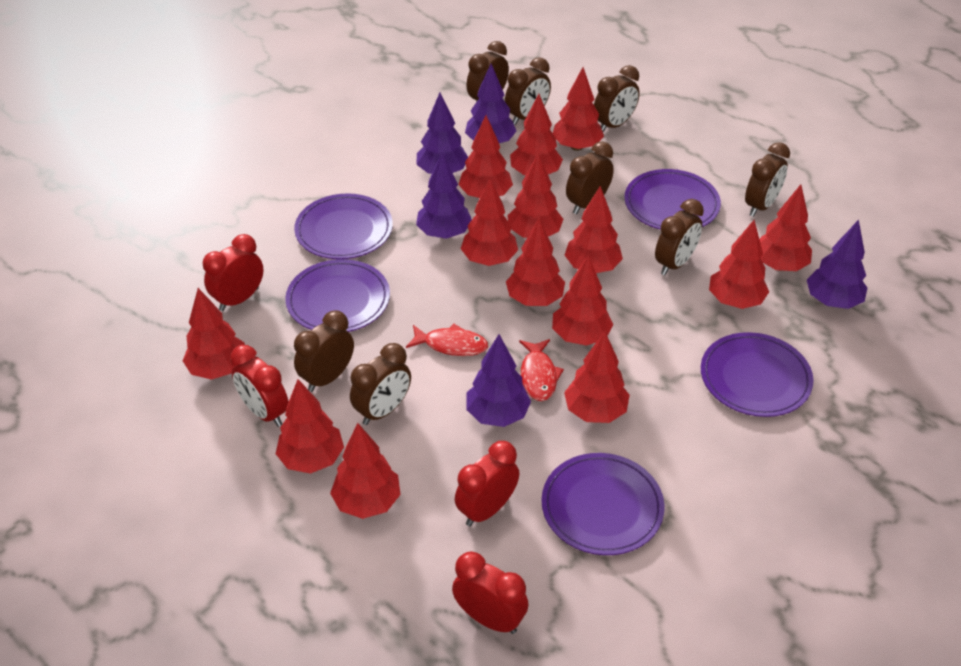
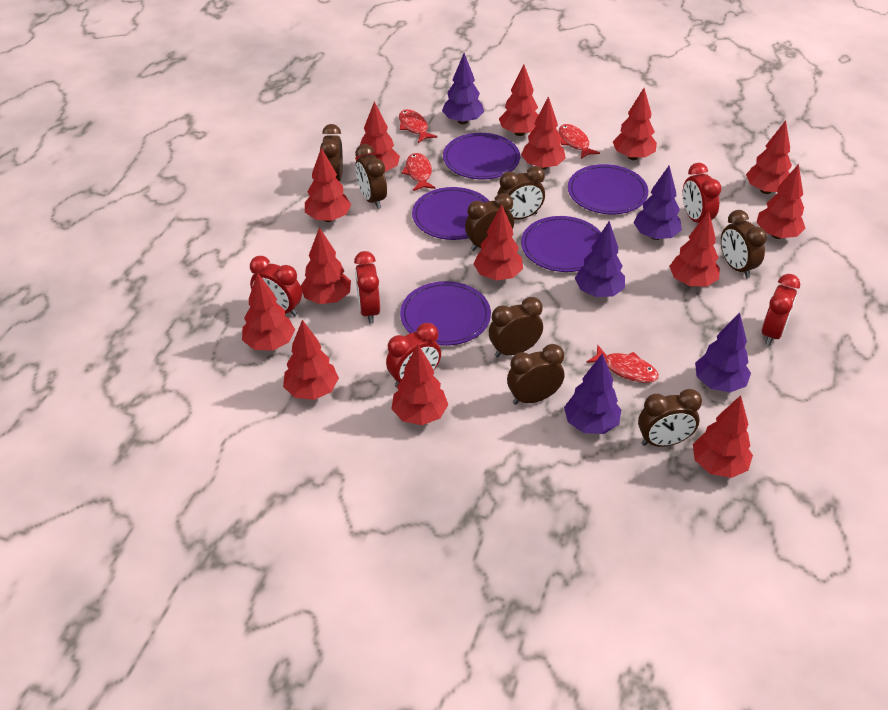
red clock: [203,234,263,311] [230,345,289,427] [452,551,528,634] [455,441,519,526] = 4 -> [250,256,302,317] [354,251,380,324] [386,323,441,388] [683,163,722,223] [762,274,800,346] = 5
red fish: [406,324,489,356] [519,339,564,401] = 2 -> [399,109,437,143] [401,153,436,191] [559,124,600,159] [586,345,659,383] = 4

